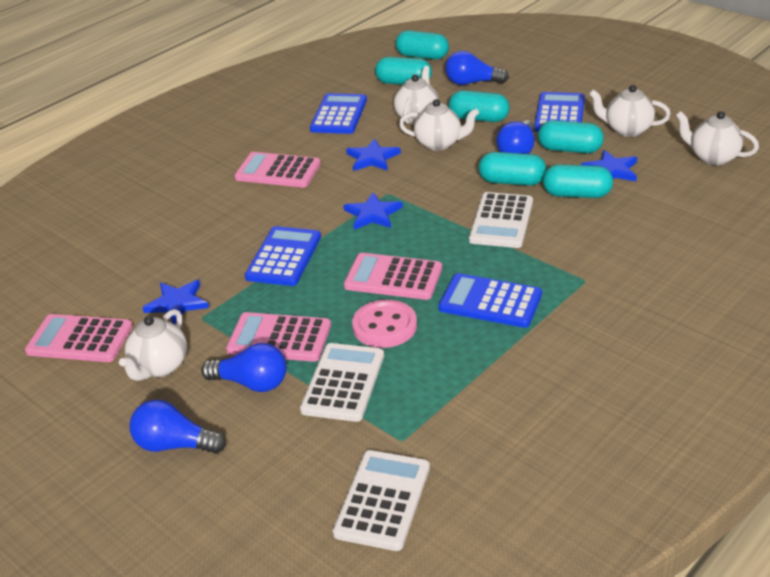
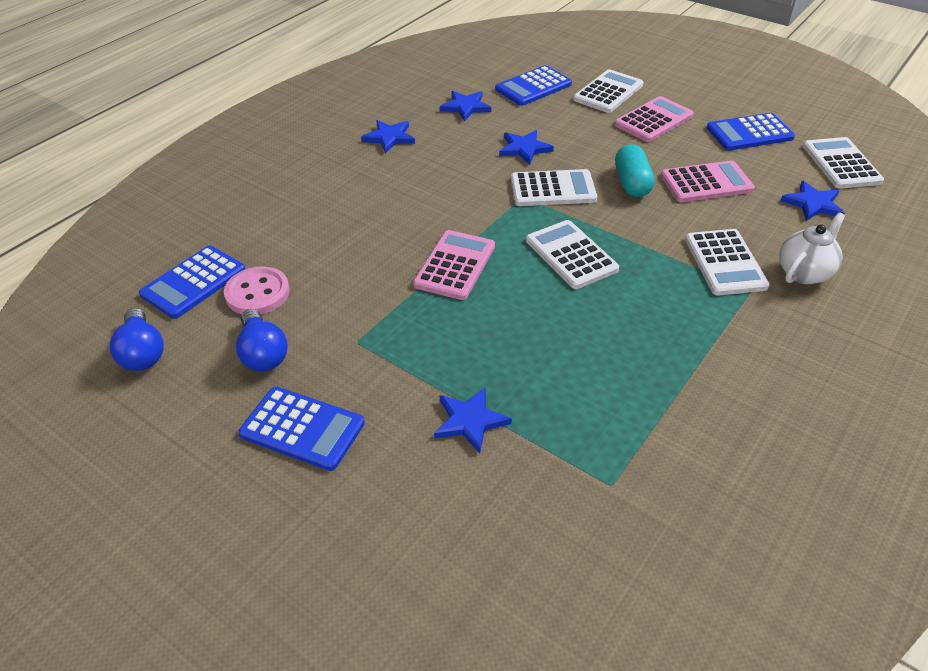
blue light bulb: [130,400,226,454] [201,343,287,392] [445,51,509,85] [496,120,535,154] = 4 -> [110,308,164,371] [236,309,288,371] = 2
blue star: [142,280,209,325] [343,192,403,230] [346,139,401,171] [581,150,637,181] = 4 -> [361,120,415,153] [434,387,512,454] [440,91,491,121] [499,130,554,165] [781,181,844,221] = 5
pink calculator: [25,314,133,362] [226,312,331,362] [234,152,321,188] [344,253,442,300] = 4 -> [413,230,495,300] [615,96,694,142] [661,160,755,202] = 3
turquoise capsule: [375,57,432,85] [395,30,449,59] [449,90,510,122] [479,152,546,186] [538,120,604,153] [543,164,613,198] = 6 -> [615,144,655,197] = 1
white calculator: [300,343,384,422] [333,450,430,551] [469,192,533,248] = 3 -> [511,169,597,206] [526,220,619,289] [573,69,643,113] [685,229,770,295] [803,137,884,189] = 5
white teapot: [119,309,187,381] [394,66,439,124] [399,99,479,151] [589,85,671,137] [676,111,759,165] = 5 -> [779,212,845,284] = 1

